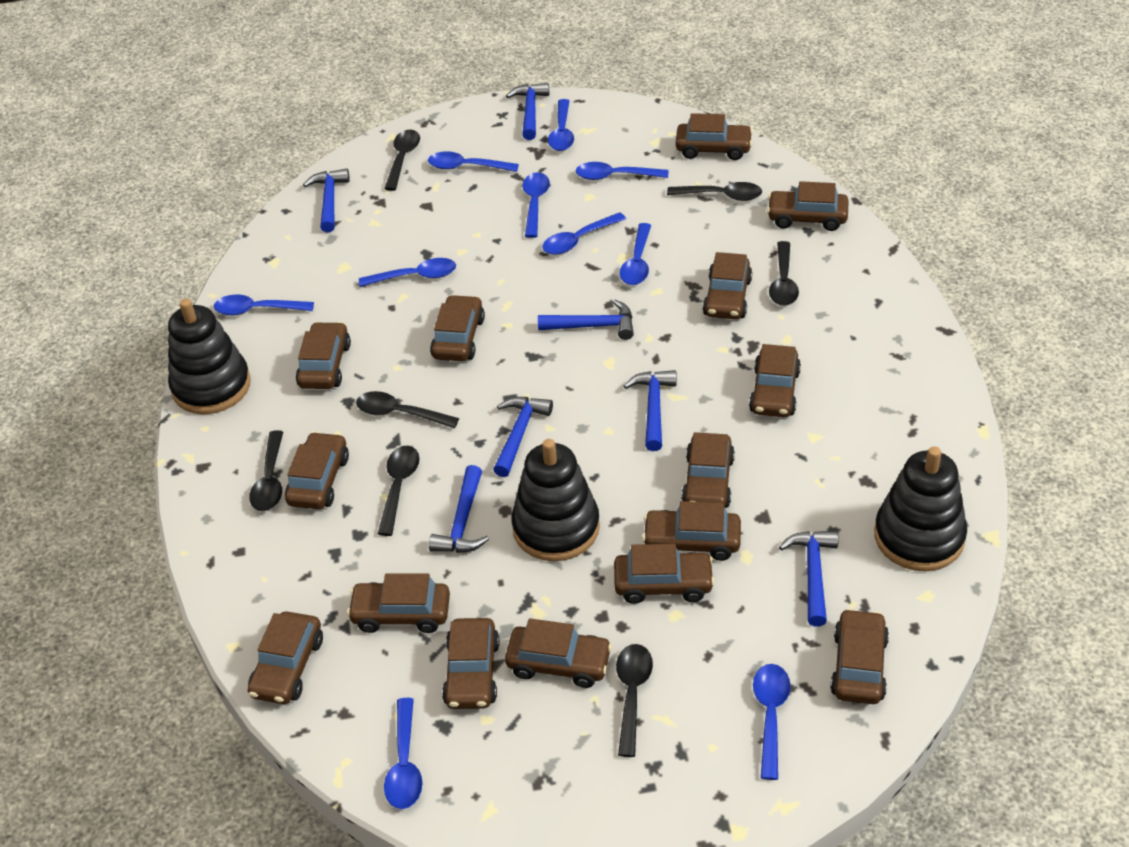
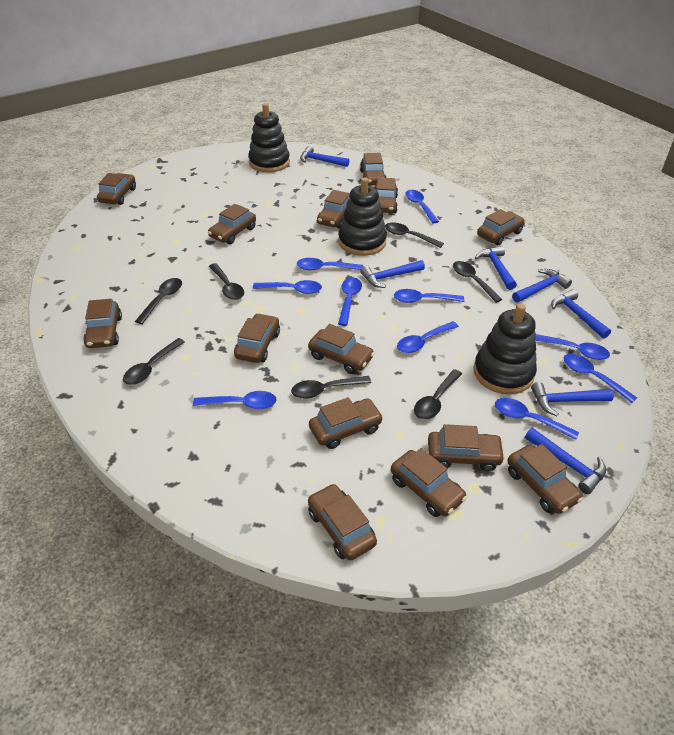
brown car: [248,612,323,704] [285,432,349,509] [296,322,351,389] [347,574,450,633] [430,295,485,361] [442,618,500,709] [505,619,612,688] [614,544,715,604] [642,501,741,561] [676,113,753,160] [682,432,735,508] [703,252,752,319] [749,344,801,417] [767,181,849,231] [830,608,889,704] = 15 -> [83,299,122,348] [97,173,136,205] [208,204,256,244] [234,313,280,363] [308,324,375,374] [308,483,377,561] [309,397,383,449] [317,190,350,229] [360,153,387,185] [374,177,398,213] [391,448,467,517] [428,424,505,472] [477,209,525,245] [507,444,583,514] = 14

